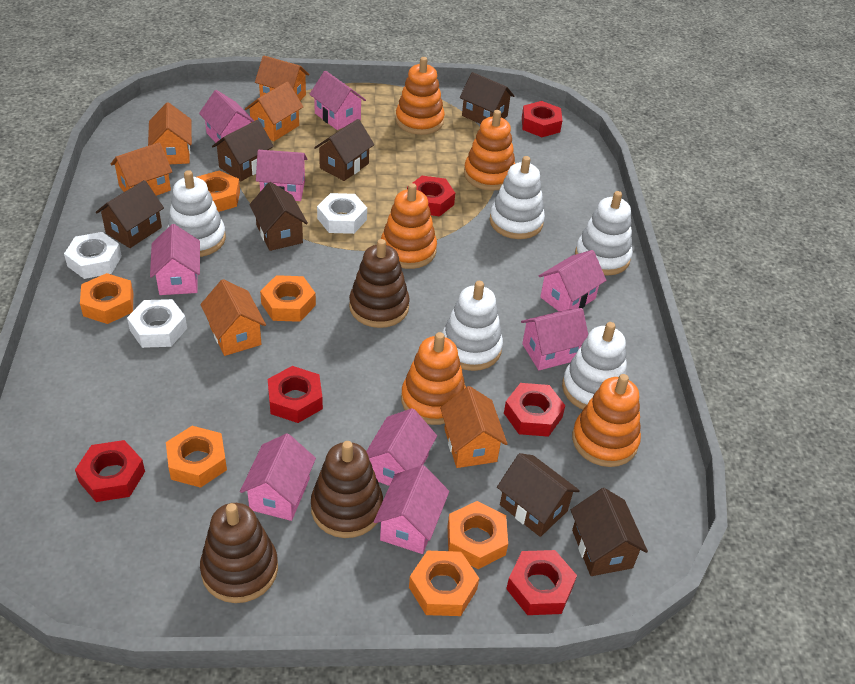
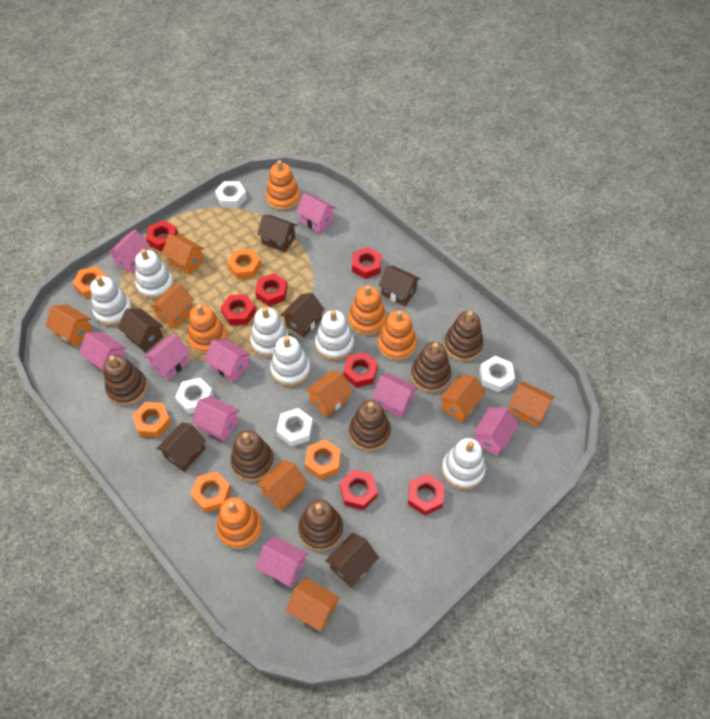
brown house: [96,180,164,248] [212,120,274,182] [249,182,308,251] [314,119,374,181] [460,72,514,124] [497,453,580,537] [571,488,648,576] = 7 -> [118,309,163,352] [156,423,206,472] [257,215,297,252] [281,292,325,338] [325,533,379,588] [378,266,421,306] = 6
brown stacking toy: [200,503,278,603] [311,441,383,538] [349,239,410,328] = 3 -> [104,355,148,406] [231,430,274,482] [298,499,343,551] [349,400,391,451] [411,342,451,393] [444,311,484,361] = 6
orange house: [111,142,172,196] [148,102,192,164] [200,279,266,356] [245,82,303,141] [255,55,309,101] [440,386,508,468] = 6 -> [45,305,93,347] [150,283,194,328] [162,234,204,275] [257,460,308,511] [285,577,340,632] [305,370,353,417] [439,375,486,422] [509,381,554,427] = 8
orange nut: [80,273,133,324] [166,426,227,488] [197,170,240,212] [260,275,316,322] [409,551,479,616] [448,501,508,569] = 6 -> [73,266,107,299] [132,402,172,437] [190,472,231,512] [227,249,261,279] [305,439,341,479] = 5
red nut: [75,440,145,502] [268,366,323,423] [407,176,455,217] [504,383,565,437] [506,550,577,615] [522,101,563,137] = 6 -> [146,220,178,251] [220,294,256,325] [255,273,288,306] [340,469,378,510] [343,352,378,388] [352,247,382,279] [408,474,444,515] = 7
white nut: [64,232,122,279] [127,299,187,348] [317,193,367,234] = 3 -> [175,378,214,414] [215,181,247,208] [276,408,313,447] [479,356,515,392] = 4
white stacking toy: [167,170,226,257] [442,281,503,371] [490,156,545,239] [562,322,627,410] [575,191,633,276] = 5 -> [90,276,132,326] [135,249,174,300] [250,307,289,358] [270,336,310,387] [315,310,354,361] [442,438,486,490] = 6

